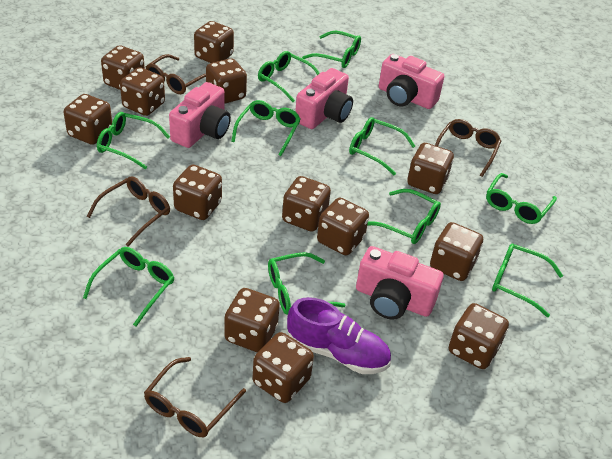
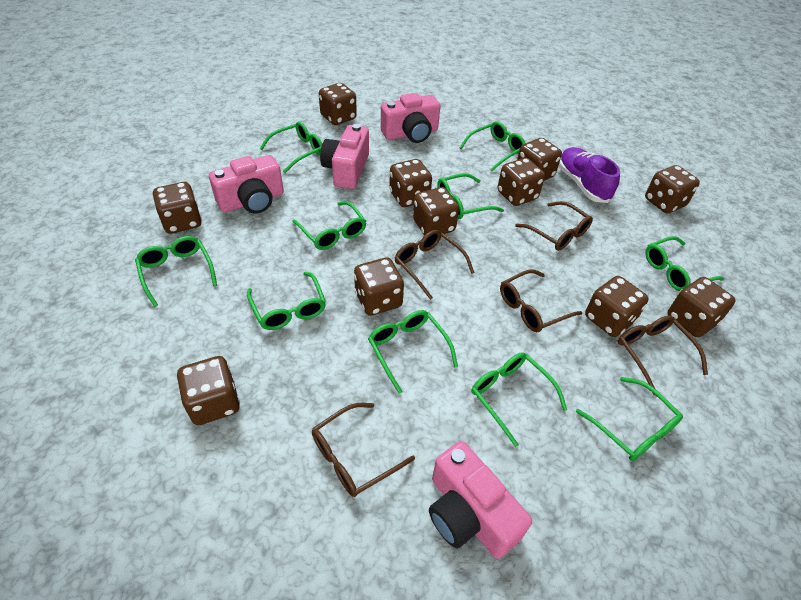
brown dice: [64,94,112,145] [101,45,145,90] [120,67,165,116] [173,165,222,220] [194,21,234,63] [206,58,247,104] [224,288,280,352] [253,332,314,403] [282,176,331,232] [317,198,369,255] [407,143,454,194] [430,222,483,281] [449,303,509,369] = 13 -> [153,182,202,234] [177,356,240,425] [319,83,357,125] [354,258,404,316] [389,159,432,207] [413,187,459,236] [498,158,545,206] [517,138,562,181] [585,276,649,337] [645,165,700,213] [668,277,736,337] = 11
brown glasses: [87,176,170,246] [144,357,246,437] [146,54,206,94] [435,119,501,177] = 4 -> [312,403,415,497] [395,230,475,300] [500,269,582,332] [515,201,593,251] [618,315,708,395] = 5

